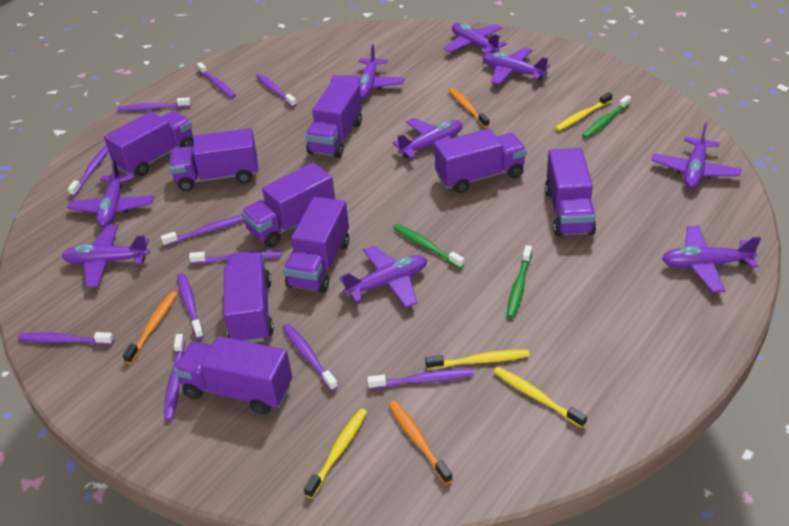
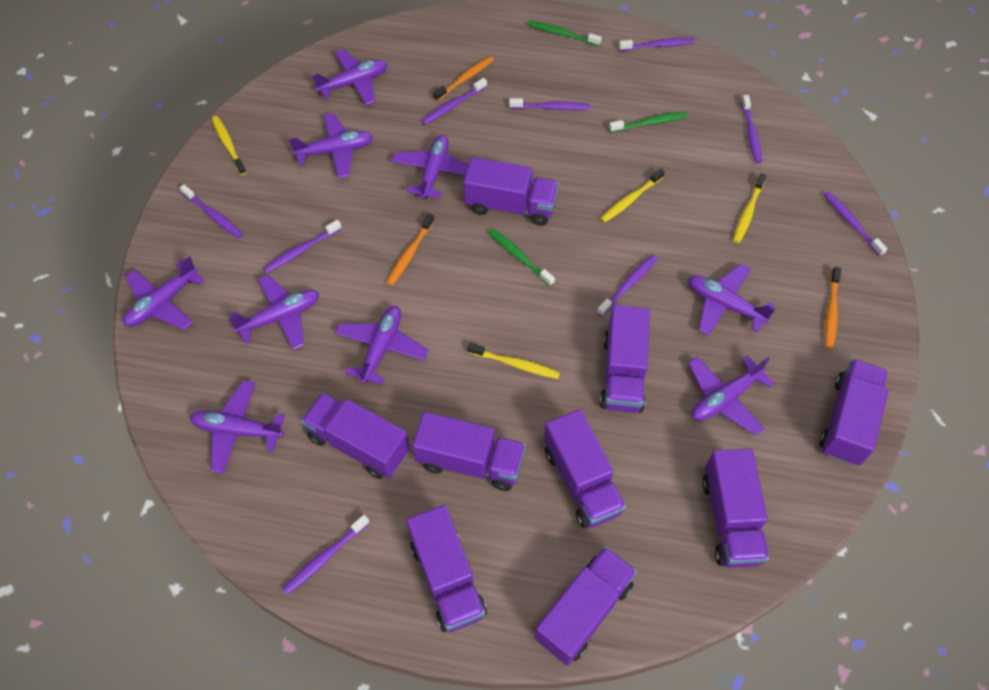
purple toothbrush: [18,332,114,345] [68,145,108,196] [117,97,191,111] [161,215,245,246] [164,334,185,421] [177,273,204,339] [189,251,281,264] [197,62,236,98] [256,74,297,107] [282,323,338,391] [367,369,474,389] = 11 -> [180,185,243,239] [263,220,342,273] [282,515,370,595] [421,78,487,125] [509,98,590,110] [597,255,657,316] [619,38,695,51] [741,95,762,163] [824,191,887,256] = 9

